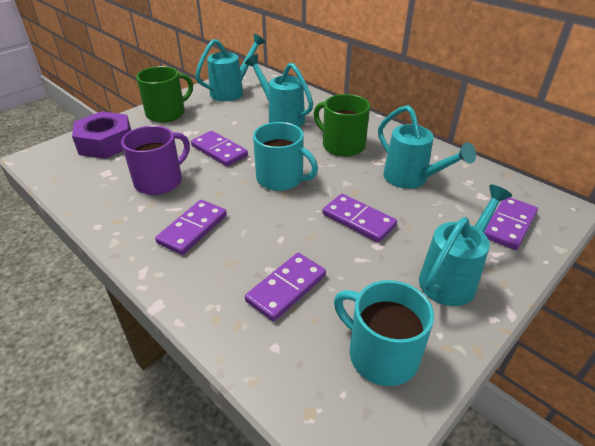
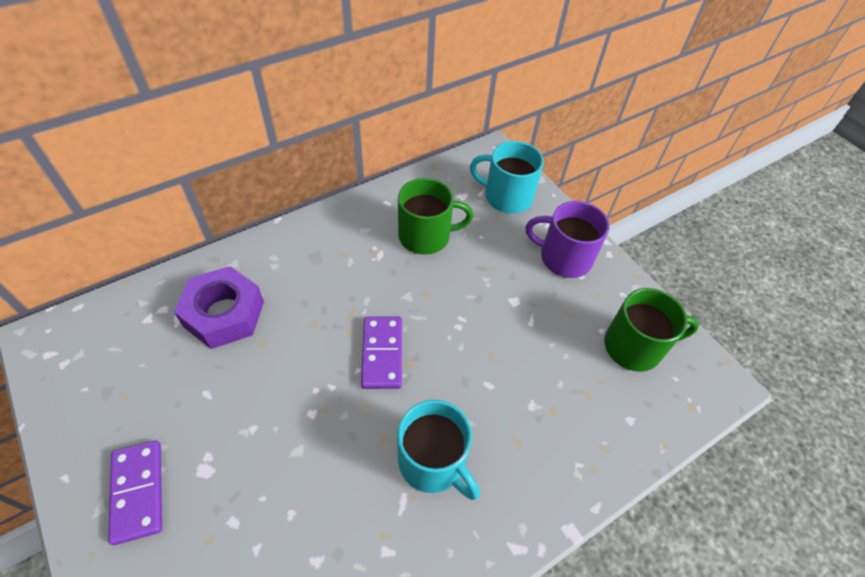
purple domino: [155,200,227,255] [191,131,248,166] [245,253,326,321] [323,194,397,243] [484,197,538,250] = 5 -> [108,440,162,545] [361,317,402,389] = 2
turquoise watering can: [195,33,265,101] [245,54,313,127] [378,105,476,189] [419,185,512,306] = 4 -> none = 0

